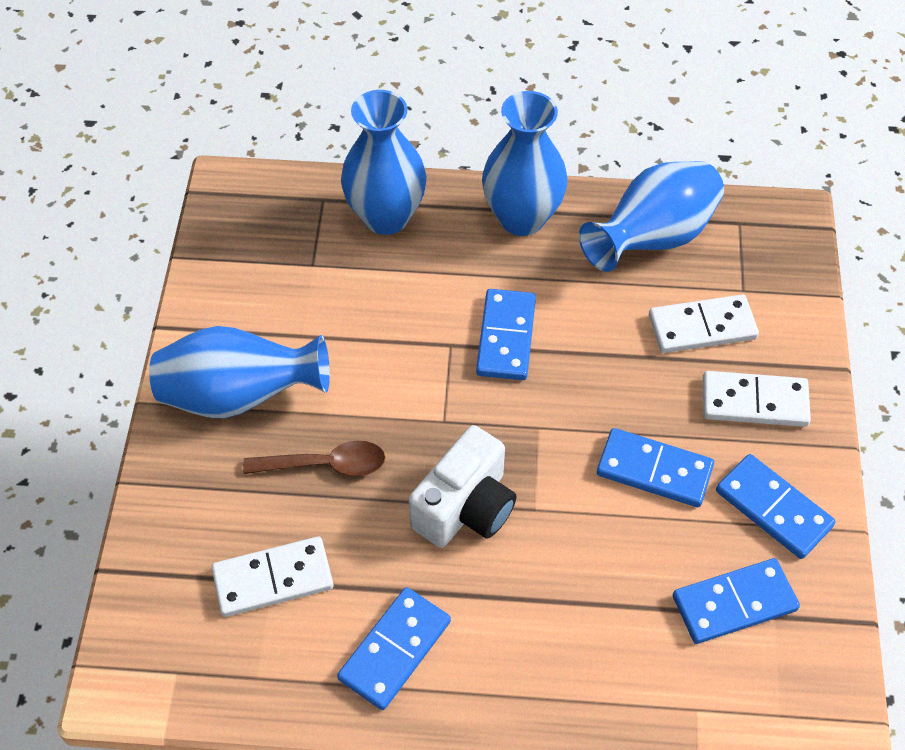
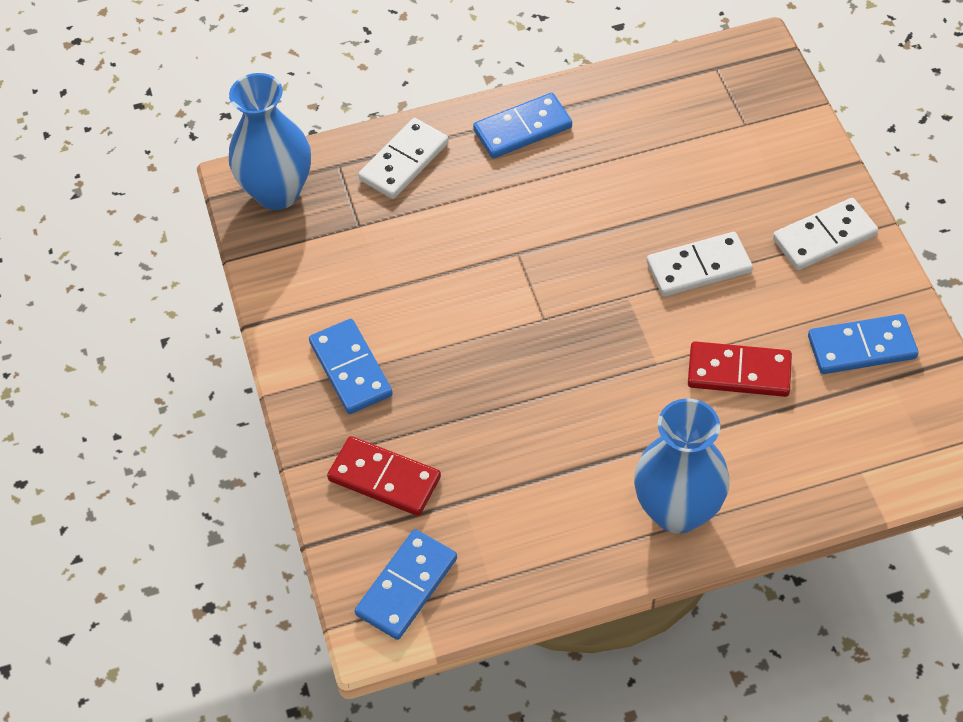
blue domino: [337,587,451,710] [476,289,536,380] [597,428,714,507] [673,558,800,644] [716,454,836,559] = 5 -> [309,319,393,414] [355,529,457,640] [473,93,572,158] [808,314,919,374] = 4
blue vase: [149,326,330,419] [341,90,427,235] [482,91,568,236] [579,161,724,272] = 4 -> [229,73,311,210] [634,399,730,534] = 2
brown spoon: [243,441,385,476] = 1 -> none = 0
red domino: none = 0 -> [327,436,441,516] [688,341,792,397] = 2
white camera: [409,425,517,548] = 1 -> none = 0

